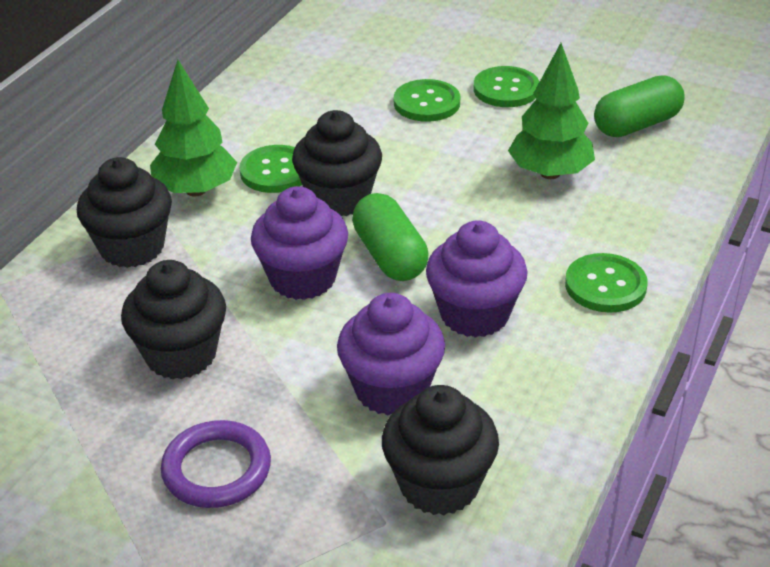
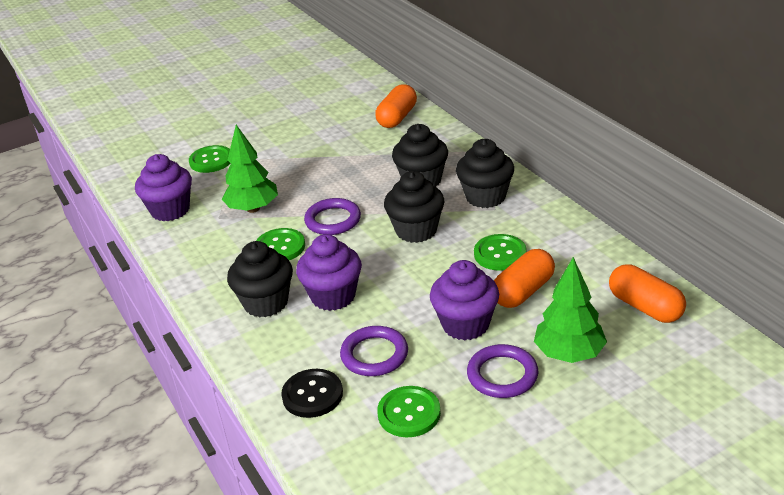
black button: none = 0 -> [281,369,343,418] = 1
green capsule: [352,193,429,281] [594,76,685,137] = 2 -> none = 0
orange capsule: none = 0 -> [375,84,417,128] [494,249,555,308] [609,264,686,323] = 3
purple ring: [161,420,271,508] = 1 -> [304,198,361,235] [340,326,408,376] [467,344,538,398] = 3

